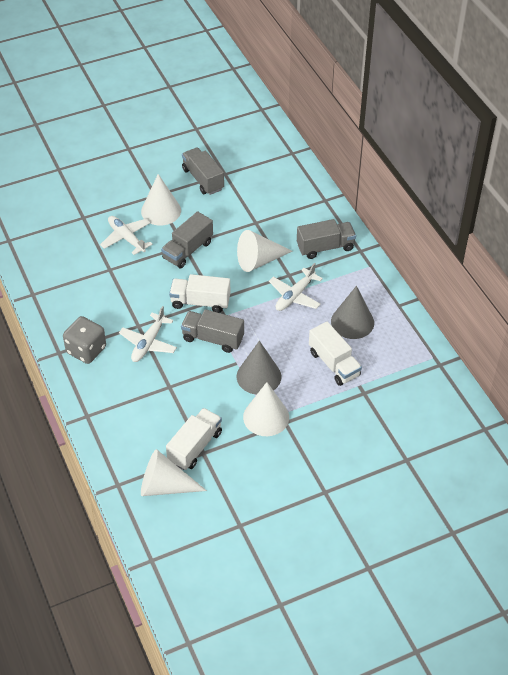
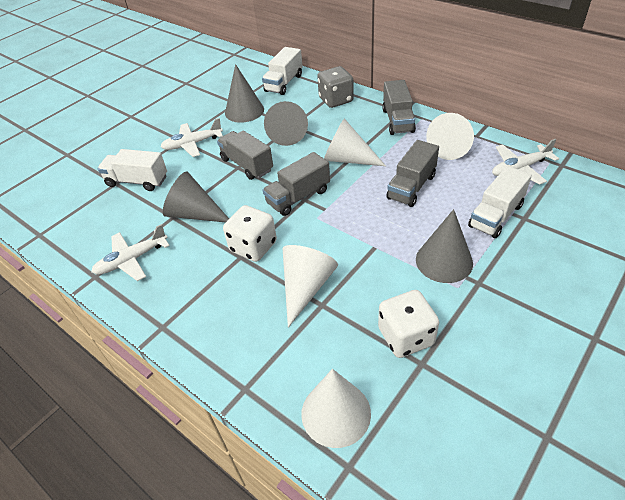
grey cone: [237,341,281,395] [331,286,374,339] = 2 -> [163,172,229,223] [225,64,264,123] [264,101,308,146] [416,209,473,283] = 4
white dice: none = 0 -> [223,205,277,262] [378,290,439,358] = 2

